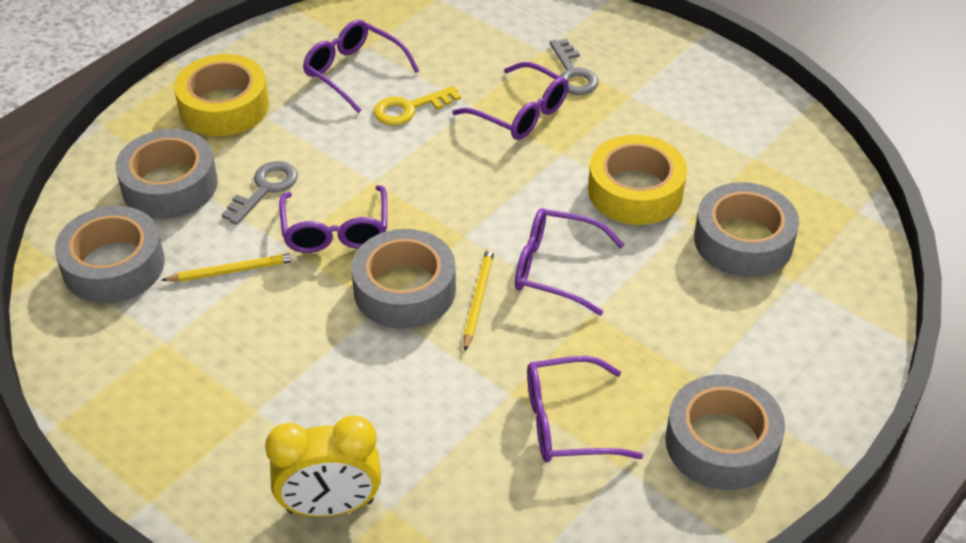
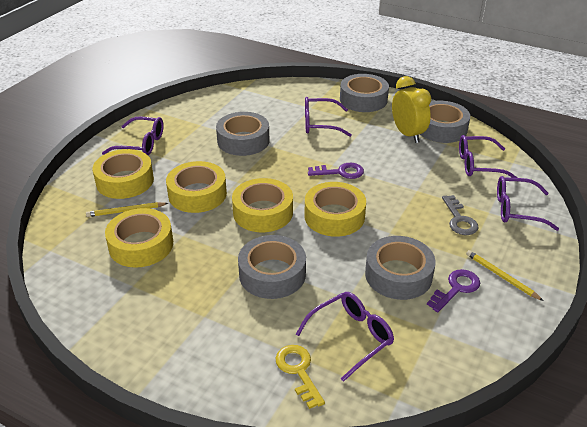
grey key: [221,161,298,225] [550,39,599,95] = 2 -> [442,195,478,235] = 1
purple key: none = 0 -> [308,163,364,179] [427,269,480,312] = 2
yellow tape: [174,54,269,136] [588,135,687,225] = 2 -> [93,149,154,199] [105,208,173,268] [166,161,227,213] [232,178,293,232] [305,182,366,237] = 5

